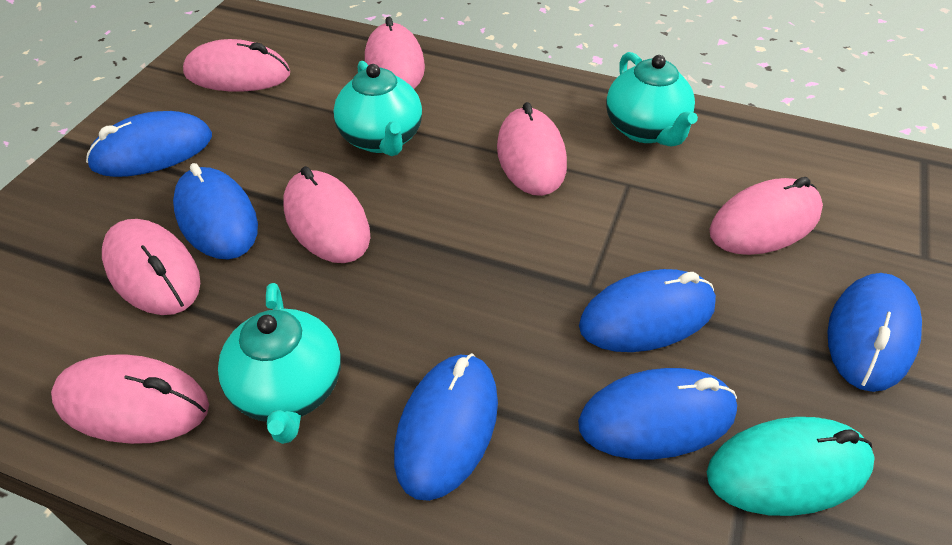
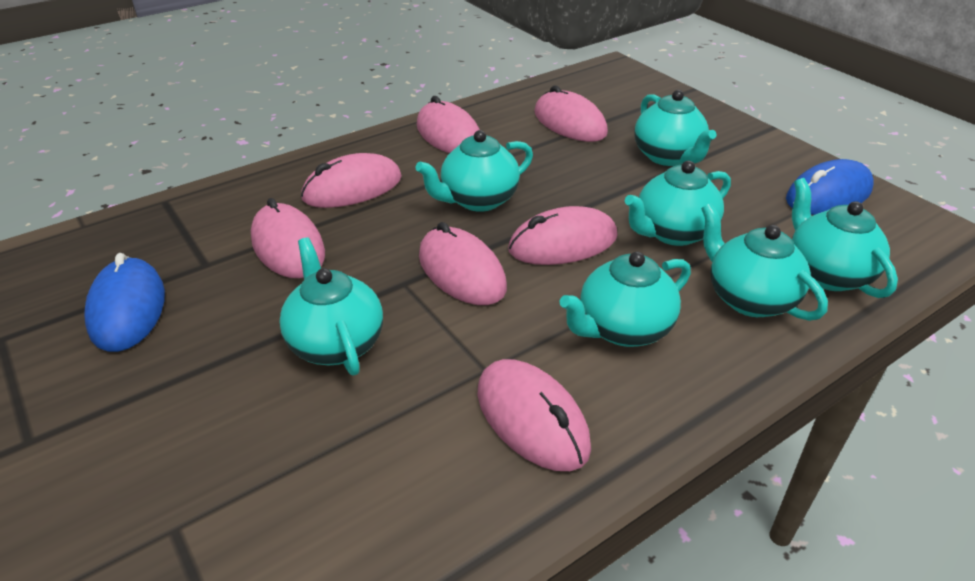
blue mouse: [86,111,212,177] [173,163,258,259] [394,353,498,501] [578,368,737,460] [579,269,716,352] [827,273,922,392] = 6 -> [84,253,165,352] [786,159,874,215] = 2
turquoise mouse: [707,417,875,516] = 1 -> none = 0
turquoise teapot: [218,283,341,444] [333,61,422,156] [606,52,698,147] = 3 -> [279,237,383,376] [415,130,533,212] [559,251,691,347] [624,161,731,246] [634,90,716,166] [701,203,828,321] [792,178,898,298] = 7

